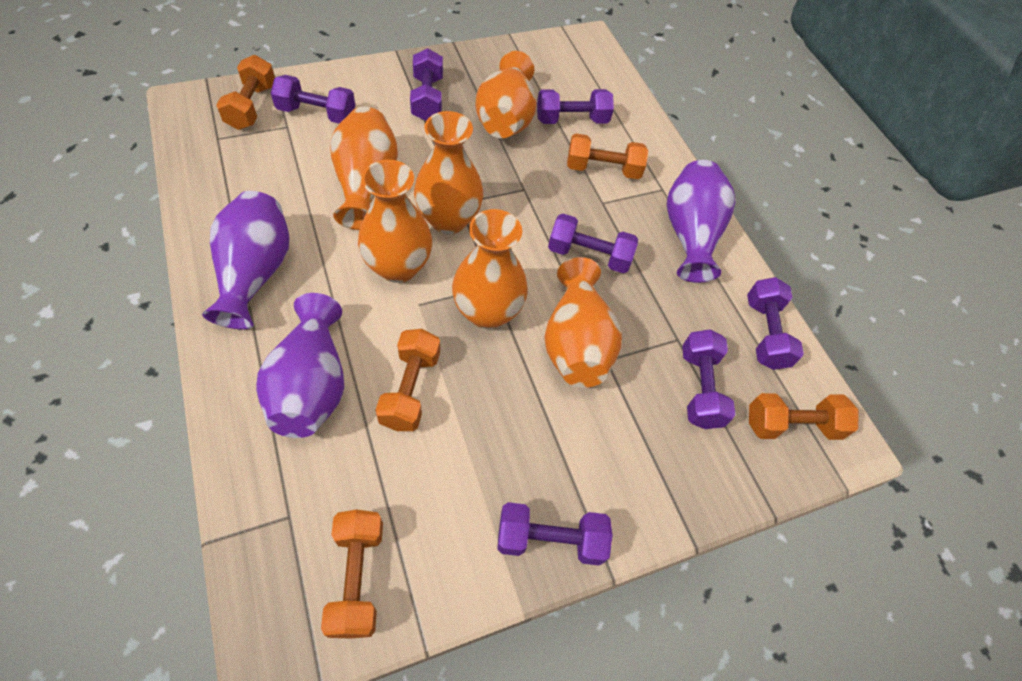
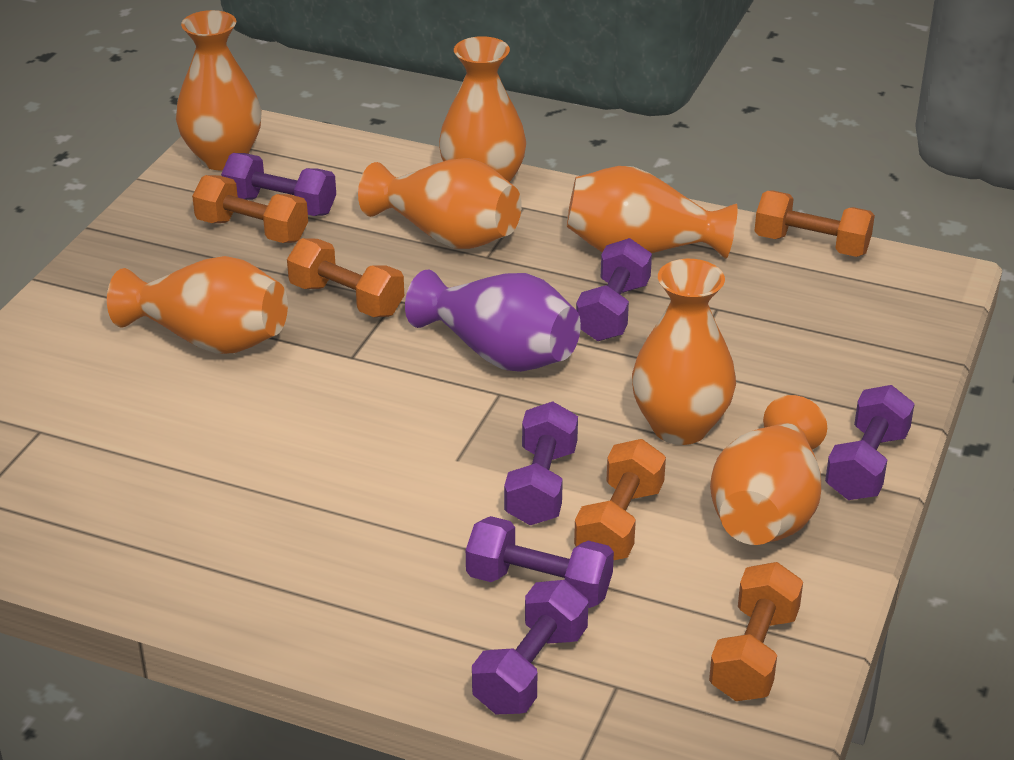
orange vase: [330,107,398,230] [358,160,432,283] [414,111,483,234] [452,209,528,329] [475,51,536,138] [544,257,622,388] = 6 -> [107,256,288,354] [176,10,262,170] [358,158,522,249] [439,36,526,182] [567,166,738,259] [632,259,736,445] [710,395,827,545] = 7
purple dumbbell: [271,75,355,124] [410,48,443,121] [497,502,613,566] [537,89,614,124] [548,214,638,273] [682,329,735,429] [747,277,804,370] = 7 -> [221,153,336,216] [466,516,614,608] [472,580,588,714] [504,401,578,525] [576,238,652,341] [825,385,914,500] = 6
purple vase: [202,191,289,330] [256,293,344,438] [667,160,736,283] = 3 -> [405,270,581,372] = 1

